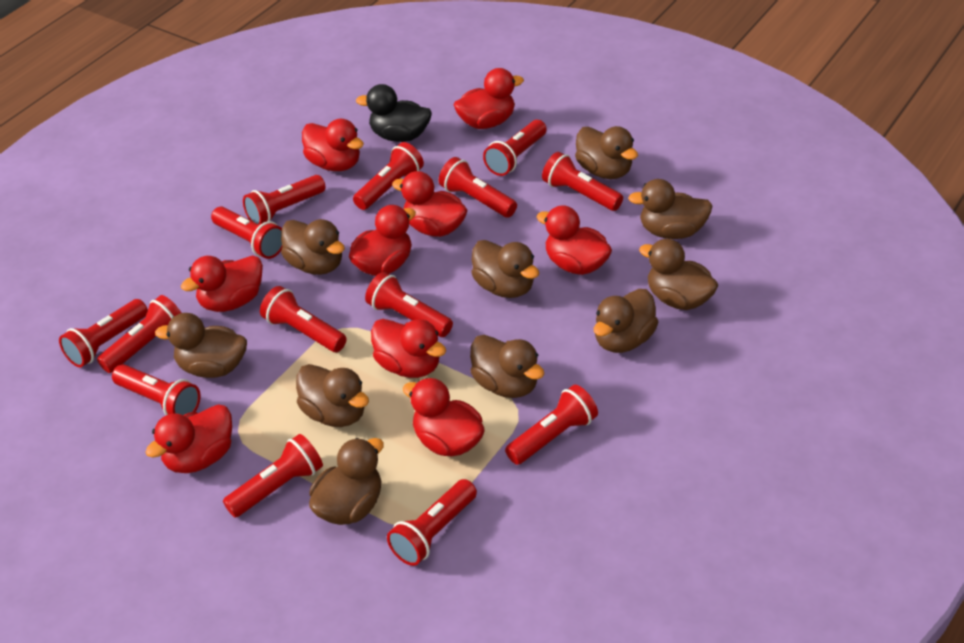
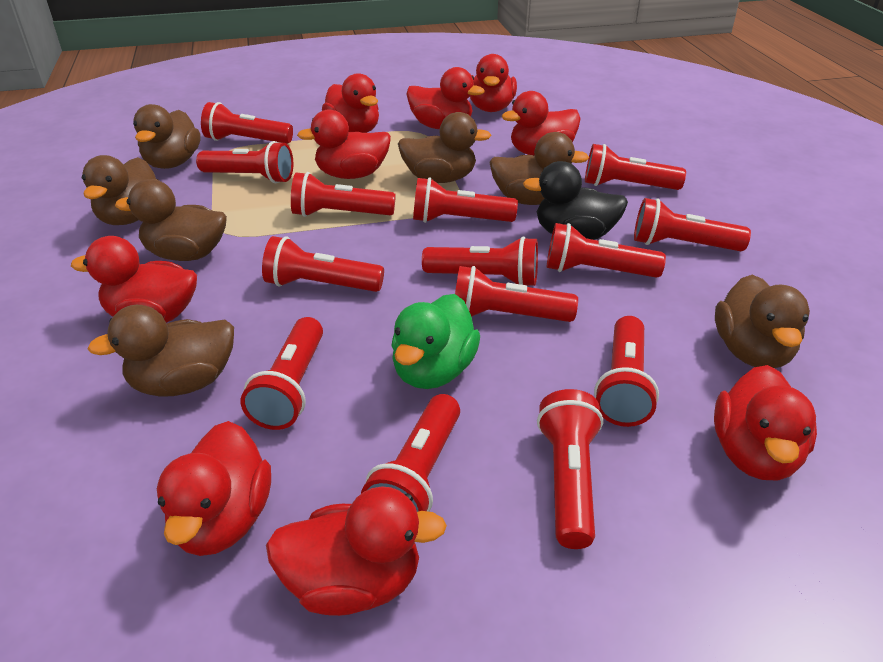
brown duck: [155,313,247,378] [281,219,345,275] [296,364,369,427] [309,438,384,525] [470,335,544,398] [471,240,539,298] [575,126,638,179] [594,289,658,353] [628,179,712,239] [639,239,718,310] = 10 -> [82,155,158,225] [88,305,234,397] [115,179,227,261] [133,104,201,169] [398,112,492,183] [489,132,589,205] [715,275,810,368] = 7
green duck: none = 0 -> [391,294,480,389] = 1

